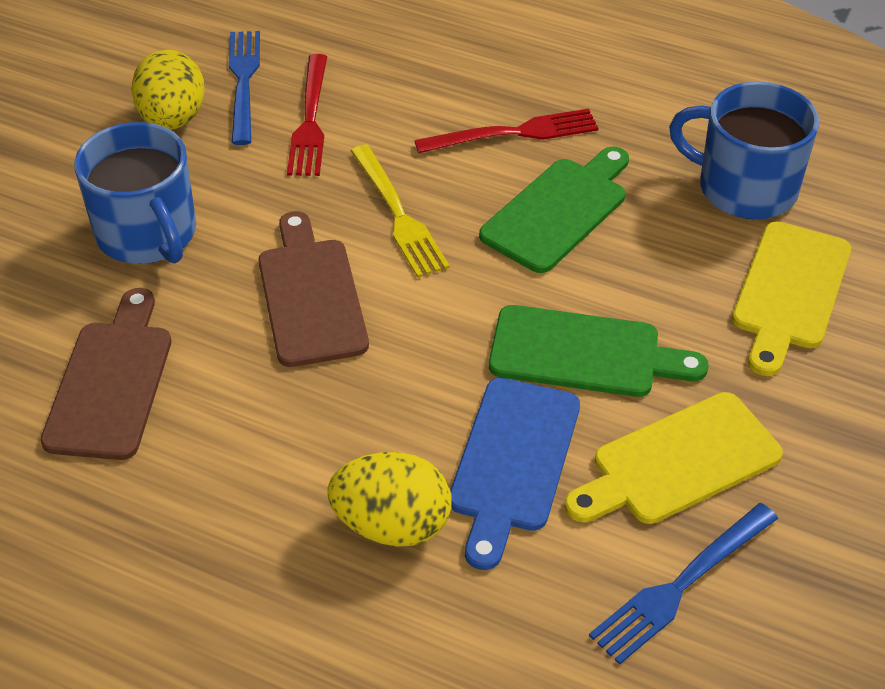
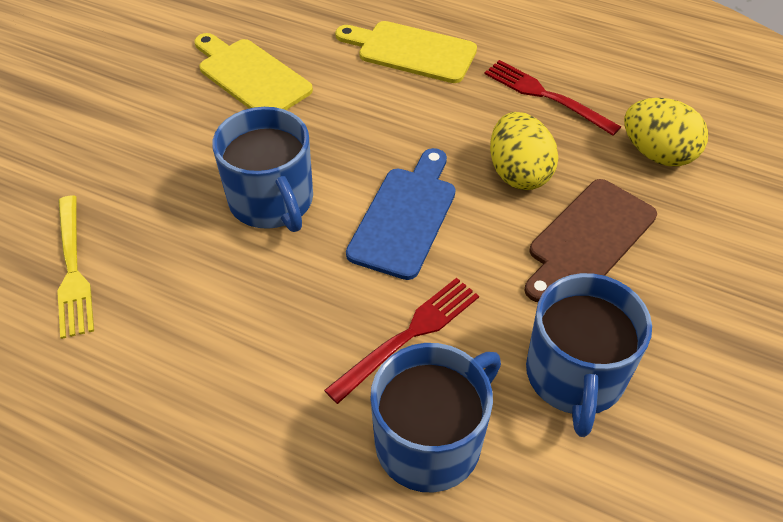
blue fork: [229,31,260,145] [589,503,778,665] = 2 -> none = 0
blue mug: [74,122,196,264] [669,81,819,219] = 2 -> [212,107,313,232] [370,343,501,493] [526,273,652,437] = 3
brown cutting board: [40,288,171,460] [258,211,369,367] = 2 -> [525,179,657,302] = 1
green cutting board: [479,146,629,273] [489,305,709,397] = 2 -> none = 0

